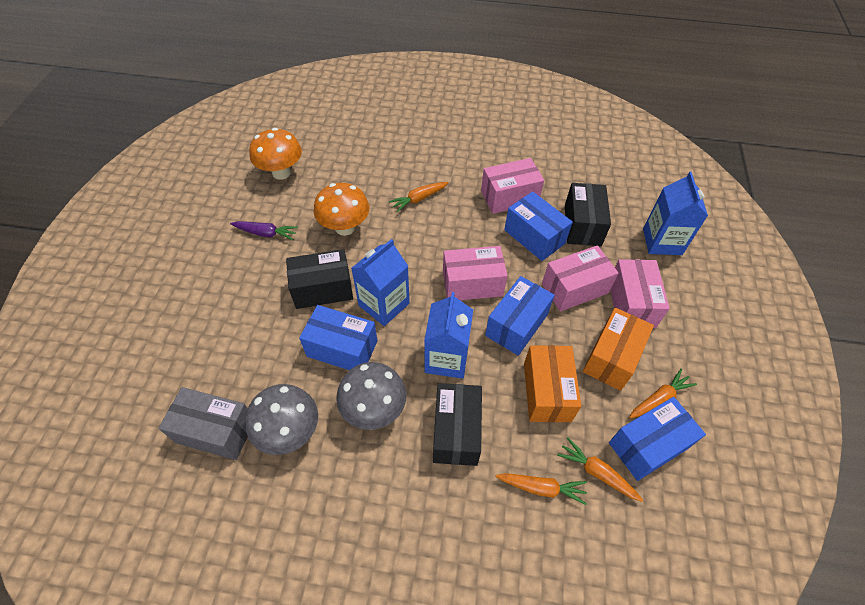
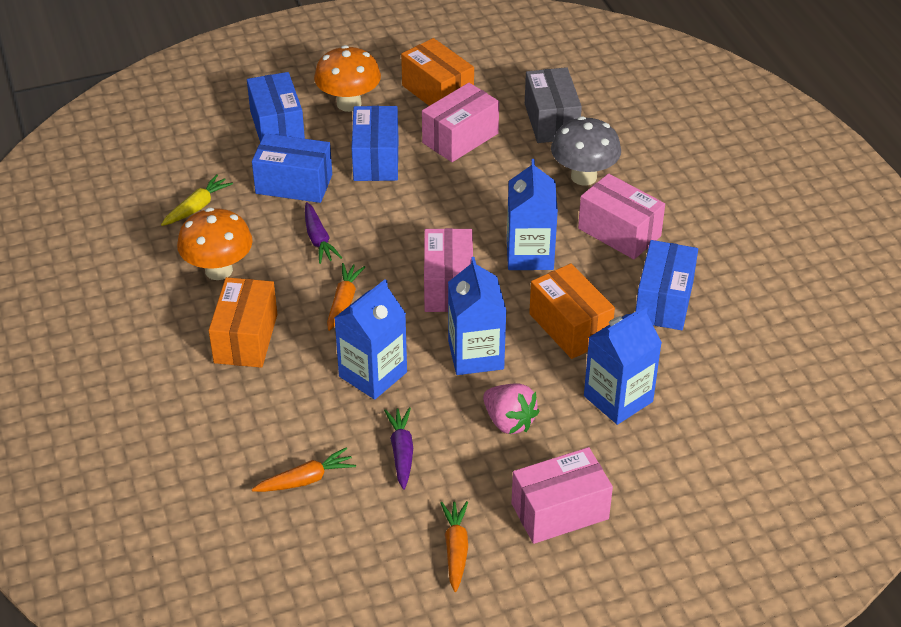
black box: [286,249,353,309] [433,383,482,466] [565,183,611,246] = 3 -> none = 0
blue carton: [351,239,410,326] [424,292,473,379] [643,172,708,255] = 3 -> [335,279,407,400] [448,257,506,375] [507,159,558,270] [584,306,662,425] = 4
grey mushroom: [245,384,318,455] [336,362,406,430] = 2 -> [551,116,621,185] = 1
orange box: [524,345,581,422] [583,308,654,391] = 2 -> [208,277,277,368] [401,38,474,106] [529,263,615,359] = 3
orange carrot: [389,182,448,212] [496,473,587,505] [557,438,643,502] [629,369,697,418] = 4 -> [252,447,356,492] [327,263,365,331] [440,501,468,592] = 3
pink strawberry: none = 0 -> [483,383,540,434] = 1
purple carrot: [230,221,298,240] = 1 -> [305,202,342,264] [384,407,413,490] = 2
yellow carrot: none = 0 -> [161,174,233,226] = 1

